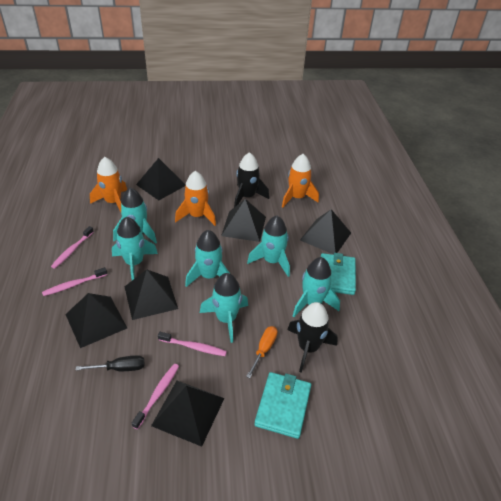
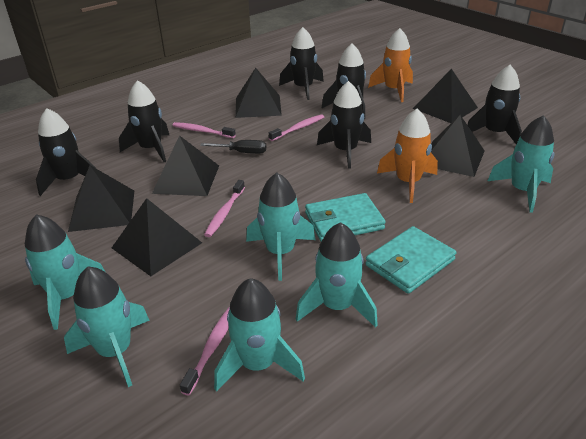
black rocket: [234,152,269,207] [287,302,338,373] = 2 -> [36,108,96,196] [119,80,170,162] [279,27,324,100] [317,81,371,169] [321,44,366,119] [467,65,522,144] = 6
orange rocket: [90,157,127,212] [175,171,216,226] [282,154,319,207] = 3 -> [368,28,413,102] [377,108,438,203] = 2
orange screwdriver: [246,326,278,378] = 1 -> none = 0

